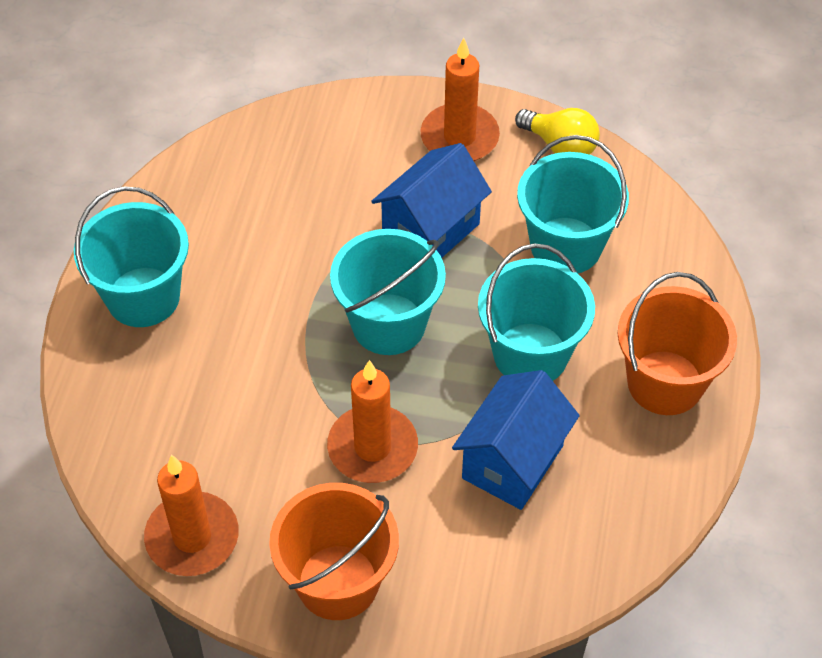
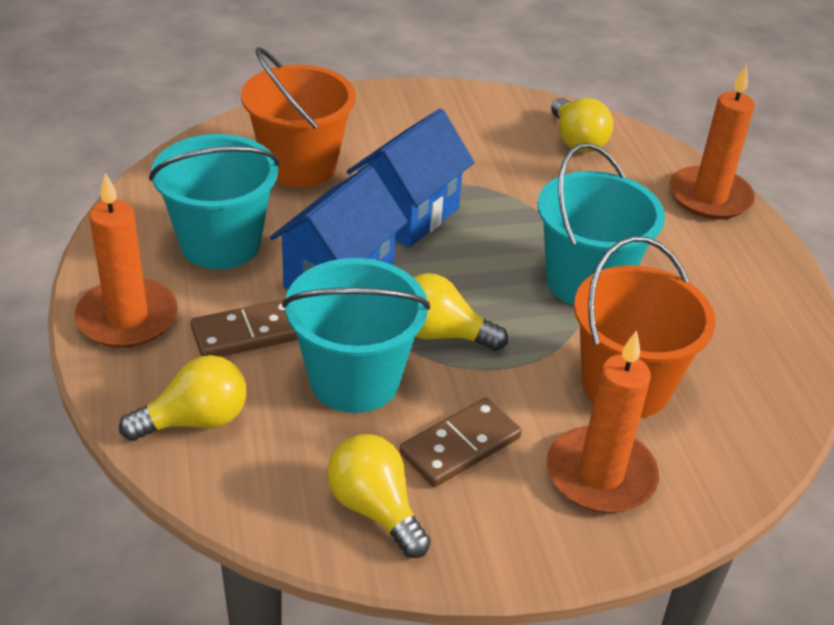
brown domino: none = 0 -> [191,299,298,357] [399,398,522,487] = 2
turquoise bucket: [74,186,189,327] [330,229,446,355] [478,243,595,381] [517,135,629,273] = 4 -> [149,134,280,269] [282,258,430,413] [538,143,665,305] = 3
yellow light bulb: [515,108,600,155] = 1 -> [119,355,246,441] [327,434,431,558] [413,273,508,351] [551,98,613,152] = 4

